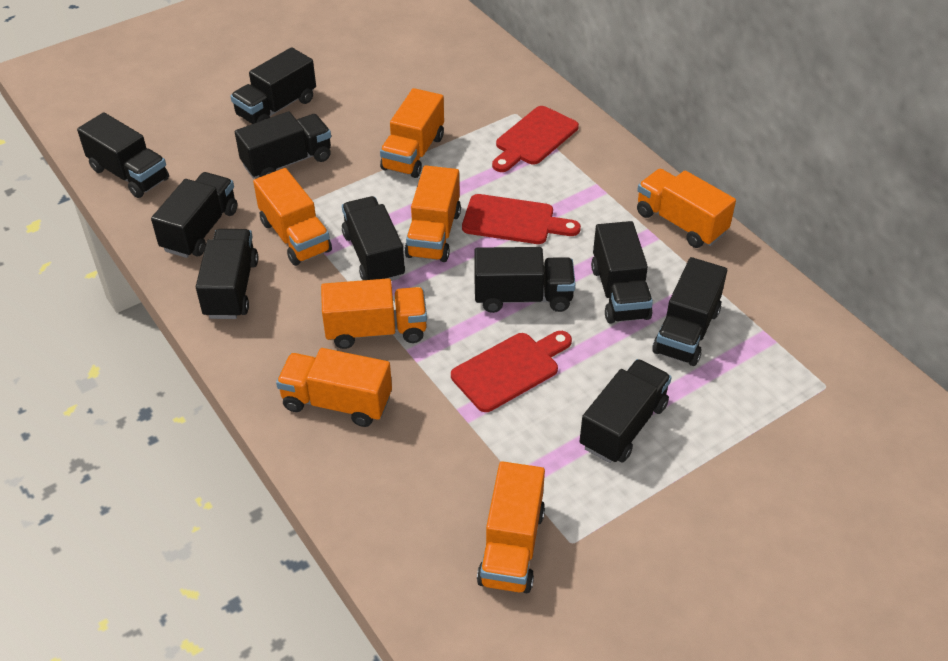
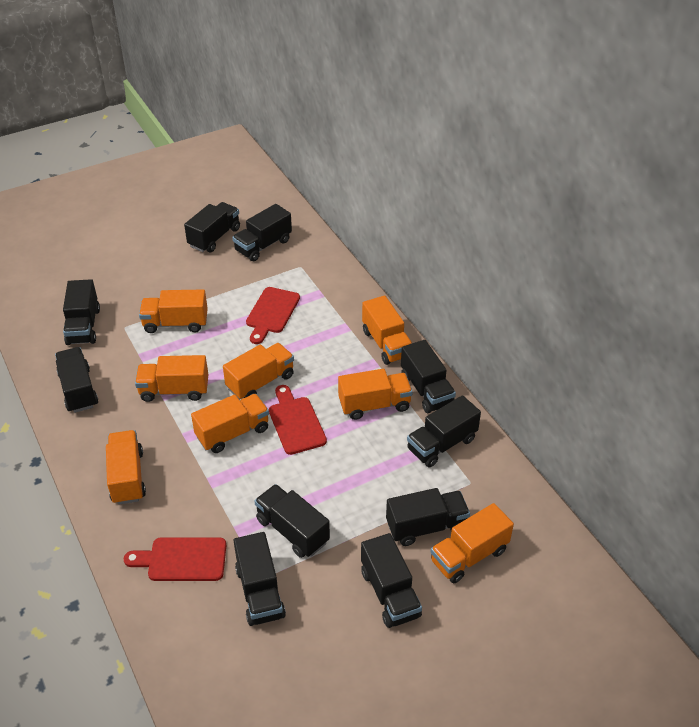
orange truck: [253,168,332,266] [276,348,392,427] [321,278,427,349] [380,88,444,178] [405,165,461,262] [477,461,545,593] [637,169,736,248] = 7 -> [106,430,146,505] [135,355,208,402] [139,289,208,333] [191,394,269,453] [223,343,294,400] [338,369,413,420] [362,296,412,365] [431,503,514,583] = 8

